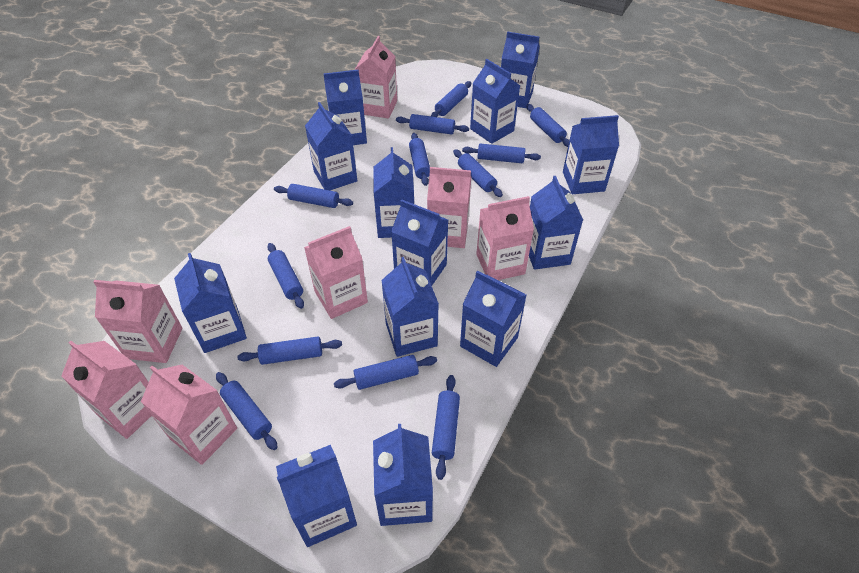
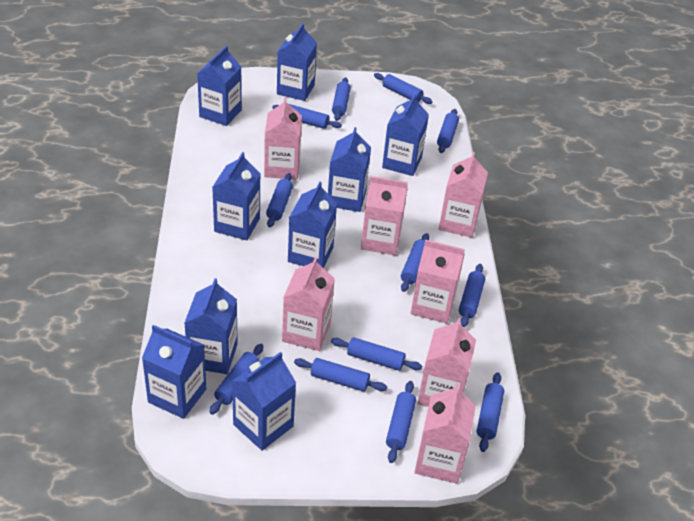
blue carton: [174,253,247,353] [276,445,357,547] [305,102,357,190] [324,70,367,145] [373,424,433,526] [374,147,414,238] [381,257,439,357] [391,199,448,286] [460,271,527,367] [470,59,520,144] [501,32,540,108] [529,176,583,270] [563,115,619,194] = 13 -> [142,325,206,419] [184,278,238,374] [197,46,242,126] [212,152,260,240] [232,352,296,451] [277,23,317,101] [288,181,337,268] [328,127,371,212] [382,94,429,176] = 9

